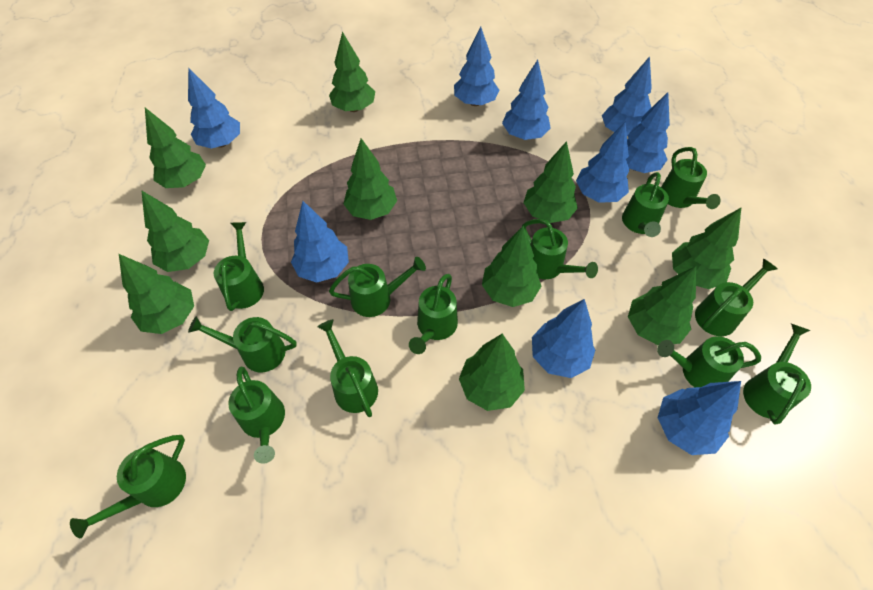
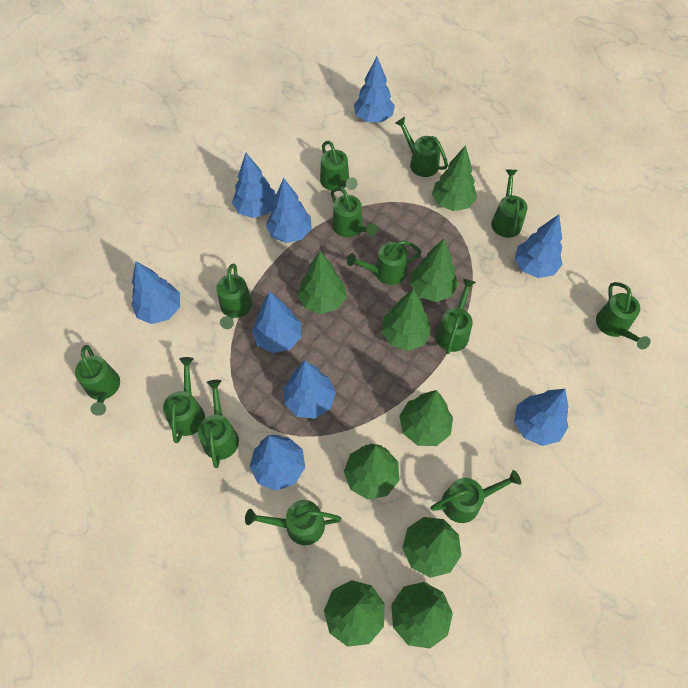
green tree: [119,254,194,334] [141,190,209,272] [145,108,206,188] [329,32,375,112] [343,138,397,220] [459,334,525,411] [482,226,541,307] [524,141,578,223] [628,266,696,345] [672,208,741,289] = 10 -> [298,251,346,314] [324,580,385,647] [344,444,399,500] [381,289,432,351] [391,582,453,648] [399,390,453,446] [402,517,461,578] [410,239,459,302] [432,145,477,211] = 9

